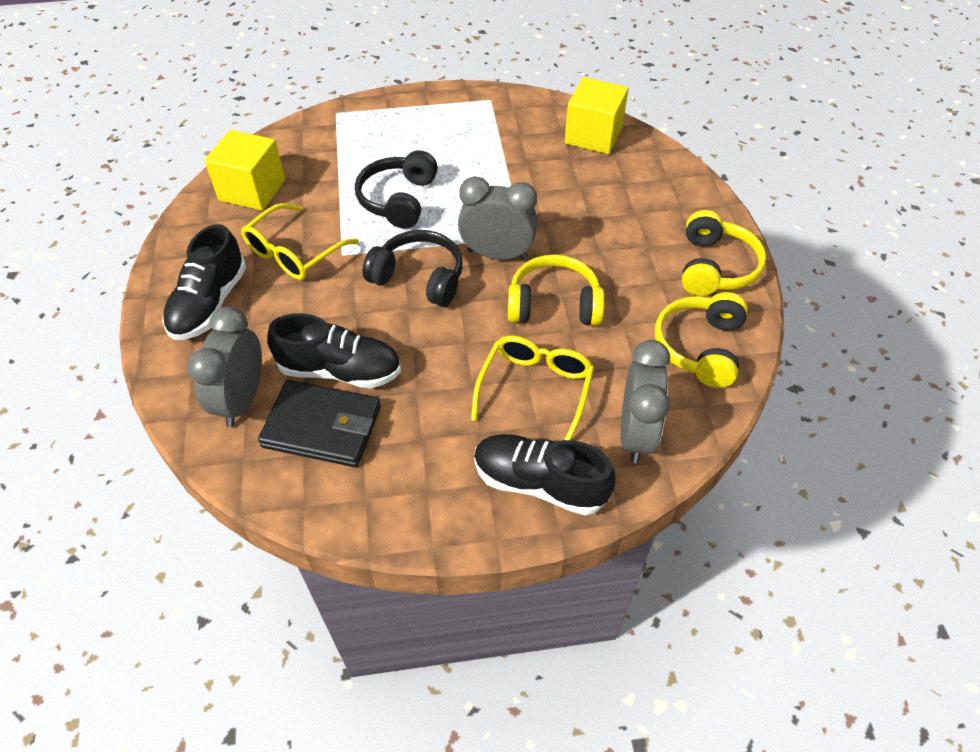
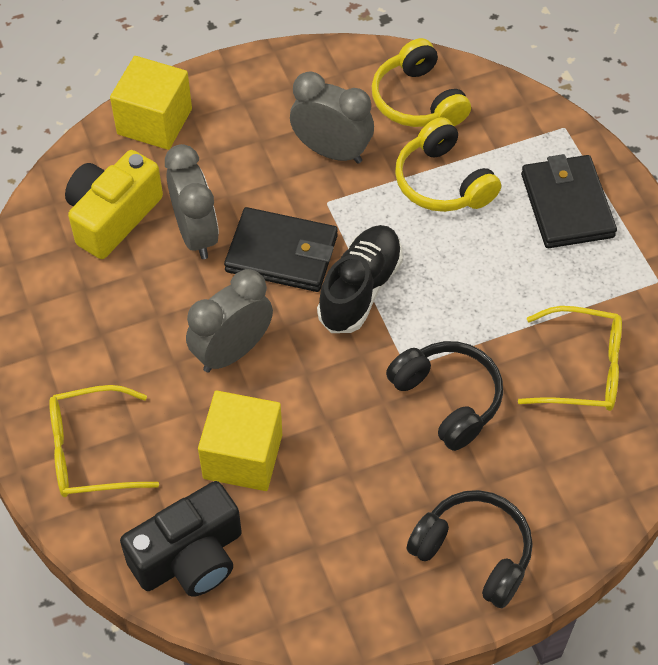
black camera: none = 0 -> [120,481,242,597] = 1
black shoe: [162,224,246,340] [267,313,401,388] [474,434,615,515] = 3 -> [317,225,403,333] = 1
black wallet: [258,380,381,467] = 1 -> [224,207,338,292] [521,154,617,248] = 2
yellow camera: none = 0 -> [65,150,163,259] = 1
yellow headphones: [508,255,605,325] [655,292,748,388] [682,210,766,296] = 3 -> [372,38,471,127] [395,117,501,212] = 2

